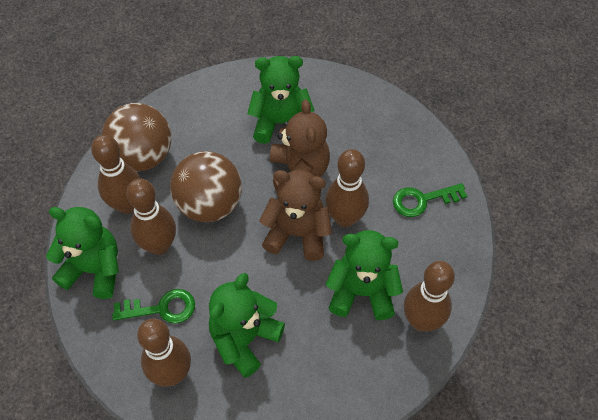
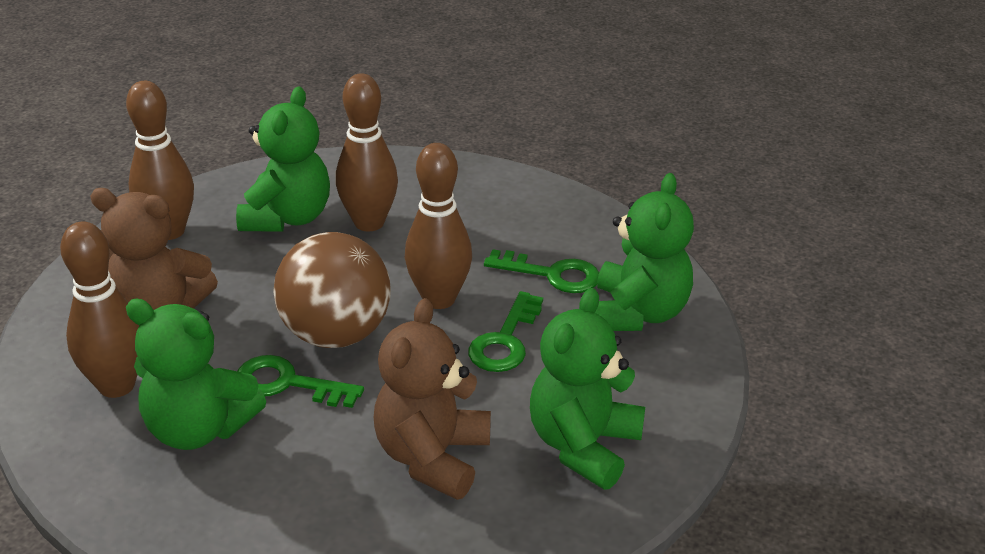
brown ball: [102,103,172,172] [170,151,242,222] = 2 -> [273,232,391,348] = 1
brown bowling pin: [91,135,140,214] [126,178,176,255] [137,319,191,387] [325,149,369,227] [404,261,455,332] = 5 -> [60,221,139,398] [126,81,194,240] [336,73,398,232] [405,143,472,309] = 4
green key: [112,289,195,324] [393,183,467,217] = 2 -> [237,355,364,408] [468,291,543,372] [484,249,599,293] = 3

